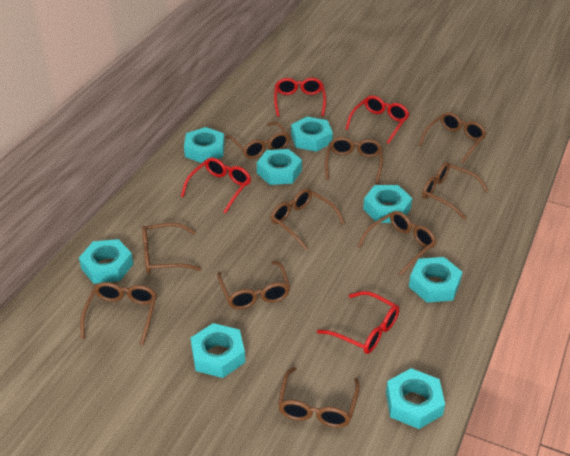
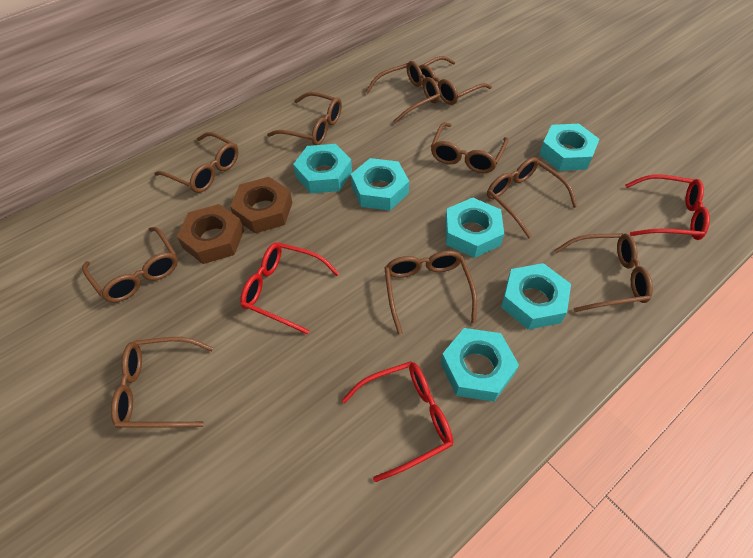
brown nut: none = 0 -> [177,204,244,264] [230,177,293,233] = 2
red glasses: [181,158,251,213] [274,78,326,117] [317,291,399,354] [345,95,409,144] = 4 -> [240,243,340,334] [342,361,453,482] [625,174,710,240] = 3
turquoise nut: [79,239,133,284] [184,127,224,163] [191,323,245,378] [257,149,302,185] [291,117,333,152] [363,185,412,223] [386,368,445,429] [409,257,462,303] = 8 -> [293,144,352,193] [351,158,409,210] [441,328,519,402] [445,198,504,258] [501,263,571,330] [539,124,599,171] = 6

